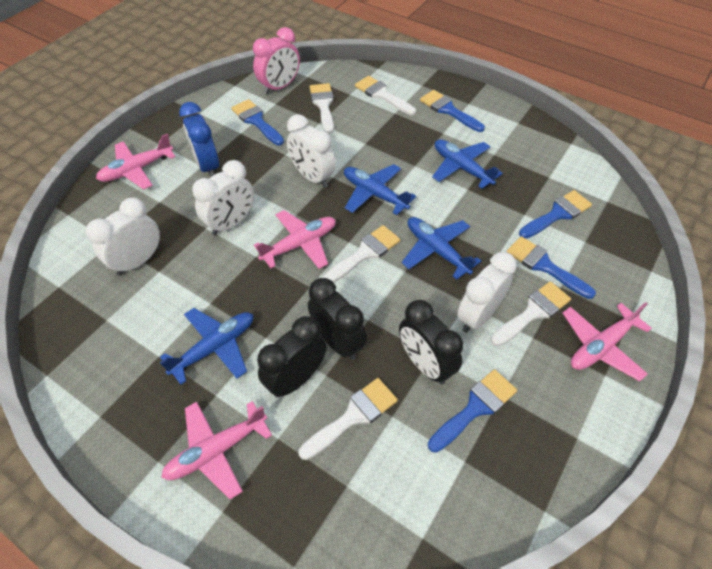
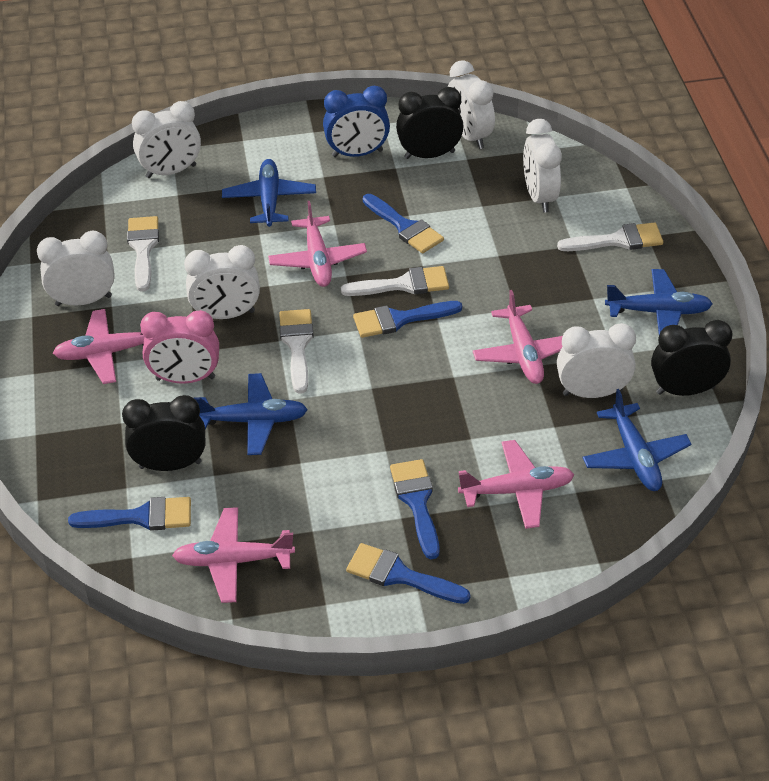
pink plane: [96,134,176,190] [161,401,272,499] [254,210,336,269] [563,302,652,381] = 4 -> [53,309,145,384] [172,507,295,603] [268,201,367,287] [458,440,574,529] [473,290,563,384] = 5
white brush: [299,378,398,460] [310,83,334,134] [322,225,400,283] [355,76,416,115] [491,281,571,346] = 5 -> [127,216,159,291] [279,309,314,394] [341,266,449,296] [557,223,663,251] = 4
white clock: [86,197,160,276] [192,160,254,236] [287,114,336,188] [457,252,517,333] = 4 -> [37,230,115,306] [132,101,201,178] [184,245,260,319] [448,60,495,149] [523,119,562,213] [557,323,636,398] = 6

